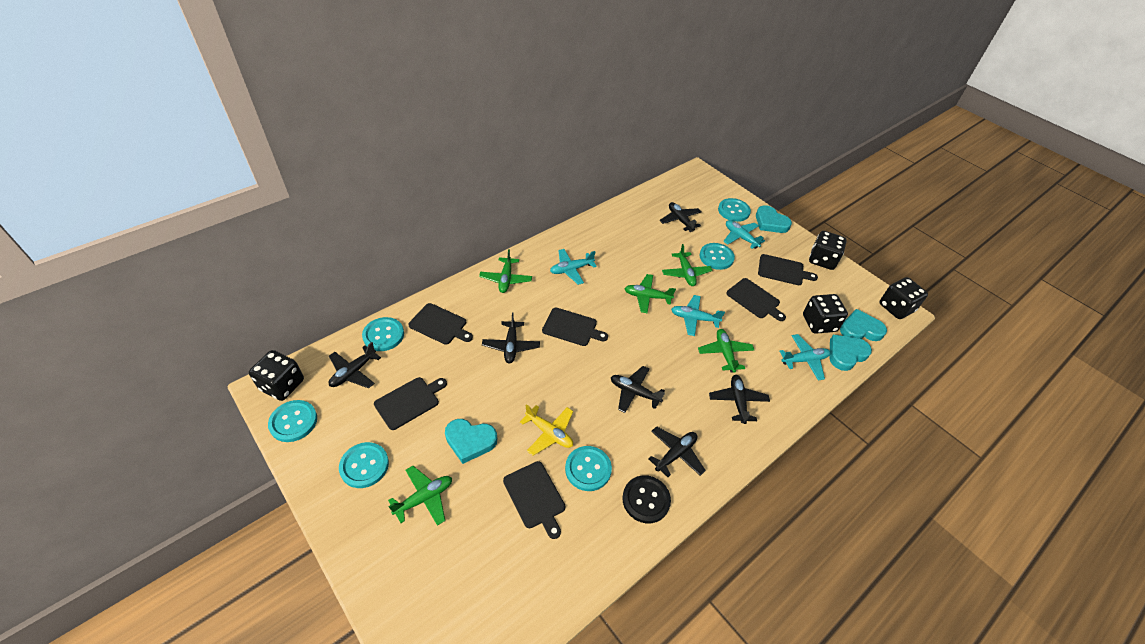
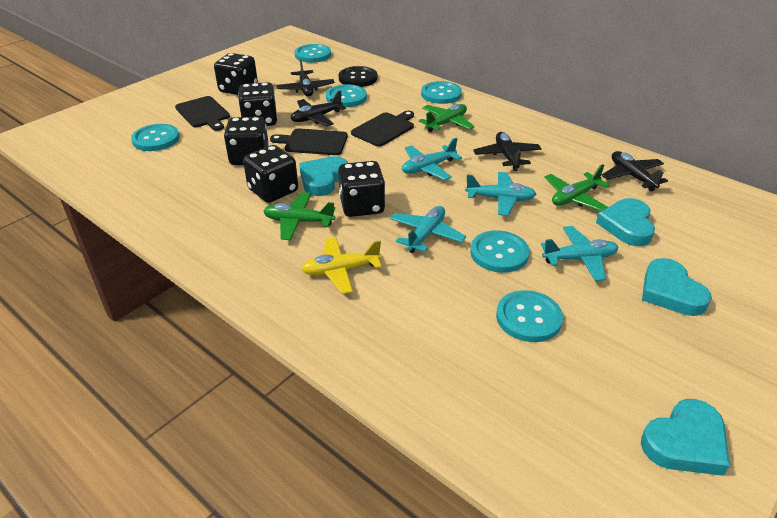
black cutting board: [374,377,447,430] [408,303,473,345] [503,461,566,539] [542,308,608,346] [726,278,786,321] [758,254,818,285] = 6 -> [175,96,230,131] [270,128,348,155] [351,111,414,147] = 3
black dice: [249,350,304,401] [803,294,848,334] [809,231,847,270] [879,277,928,319] = 4 -> [214,53,258,95] [224,117,269,165] [238,82,277,126] [243,145,298,203] [338,161,385,217] = 5
black plane: [329,342,381,388] [482,312,540,363] [611,366,665,413] [648,426,706,477] [660,202,702,232] [709,375,770,424] = 6 -> [276,59,335,96] [290,90,346,126] [473,132,542,171] [601,151,668,191] = 4
green plane: [388,466,452,526] [479,249,532,293] [624,274,676,313] [662,244,712,286] [698,329,754,373] = 5 -> [264,192,335,240] [419,104,475,132] [544,164,610,211] = 3

